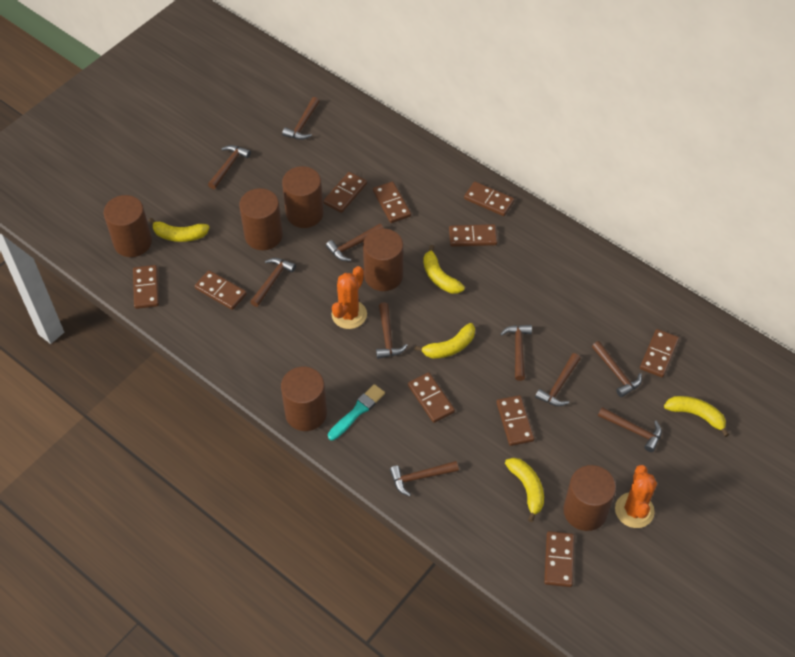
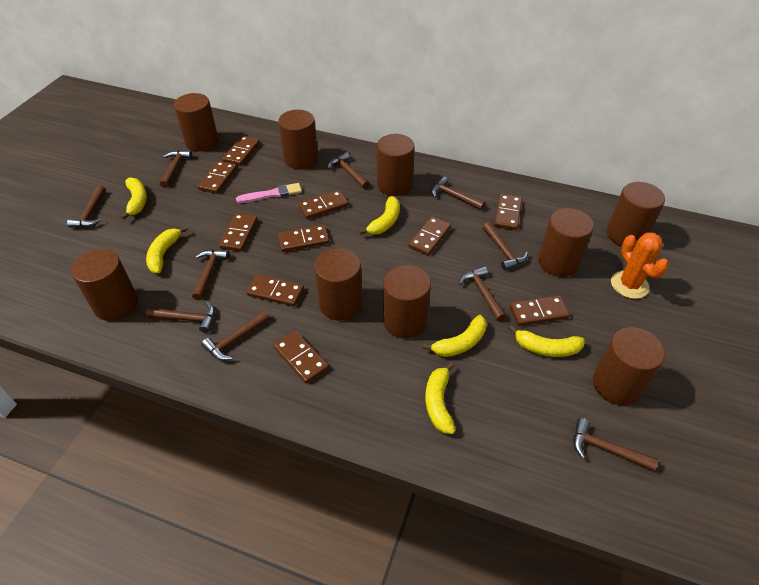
brown cylinder: [104,195,152,257] [239,188,283,250] [281,367,327,431] [282,166,324,228] [363,229,403,291] [563,465,616,531] = 6 -> [71,249,138,321] [174,93,219,151] [278,110,318,170] [314,248,362,321] [377,134,415,196] [383,265,431,339] [538,208,594,277] [593,327,665,405] [607,182,665,247] = 9
orange cactus: [332,266,367,329] [615,465,657,528] = 2 -> [611,233,669,299] = 1
pink brush: none = 0 -> [236,183,302,203] = 1
turquoise brush: [328,384,385,440] = 1 -> none = 0
yellow banana: [148,218,210,242] [414,323,475,359] [423,245,465,294] [505,458,544,522] [664,396,729,437] = 5 -> [121,177,147,220] [146,226,188,273] [359,196,400,235] [423,315,487,357] [425,362,456,434] [509,325,585,357] = 6

